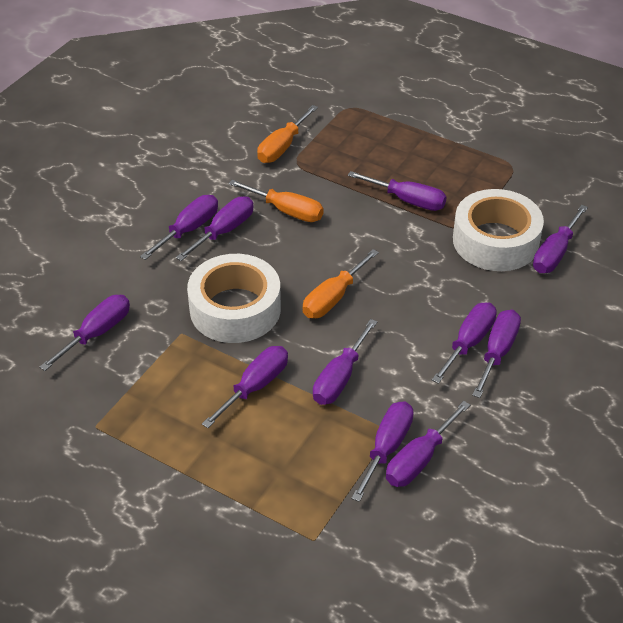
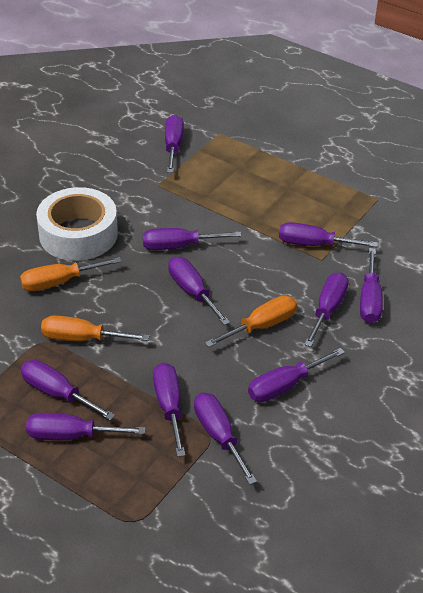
white tape: [187,254,281,343] [453,189,544,271] = 2 -> [36,187,118,261] = 1

